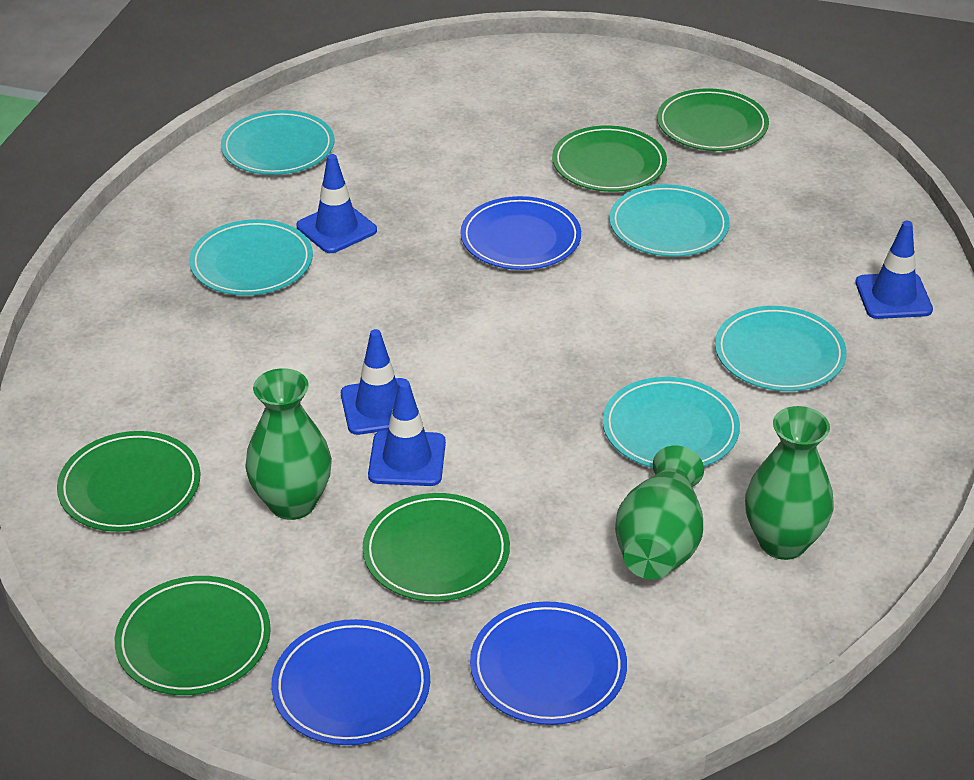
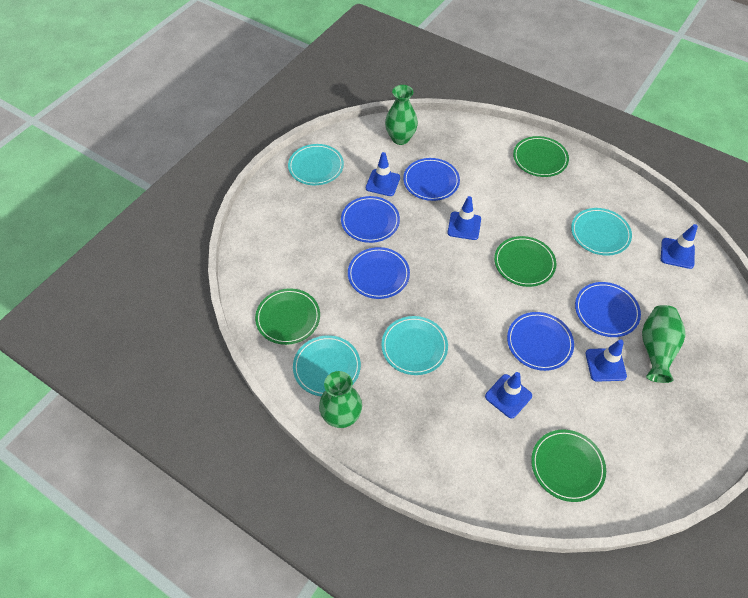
blue plate: [271,619,430,745] [460,196,581,270] [470,601,627,725] = 3 -> [341,196,400,243] [348,247,410,299] [403,158,460,201] [507,312,574,371] [575,282,641,337] = 5
blue traffic cone: [296,154,377,253] [341,329,409,435] [368,380,446,486] [855,221,933,319] = 4 -> [366,152,400,196] [447,196,481,240] [485,372,532,418] [586,339,627,382] [661,224,698,269] = 5
green plate: [57,431,201,532] [115,576,271,695] [363,493,510,602] [552,125,667,192] [657,88,769,151] = 5 -> [255,288,320,345] [494,236,556,287] [513,136,569,177] [531,429,606,502] = 4
turquoise plate: [189,219,313,295] [221,110,334,175] [602,377,740,468] [609,184,730,257] [715,306,846,391] = 5 -> [288,144,344,185] [293,335,361,396] [381,316,448,375] [571,208,632,256] = 4

